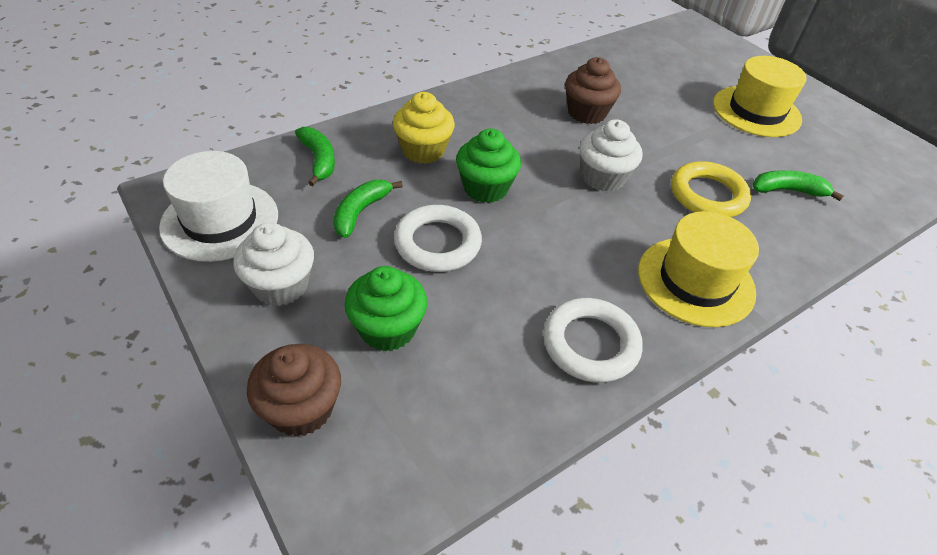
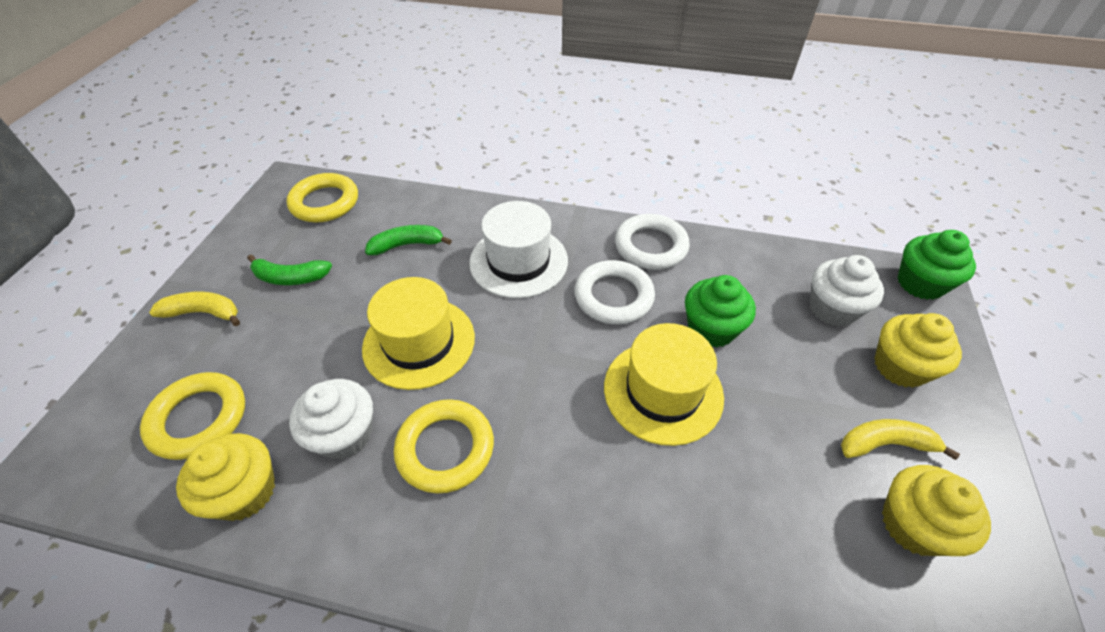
brown cupcake: [247,344,341,437] [565,57,621,124] = 2 -> none = 0
green banana: [295,127,335,186] [333,180,403,238] [752,170,844,201] = 3 -> [247,254,332,285] [365,225,452,255] = 2
yellow banana: none = 0 -> [149,292,240,326] [841,419,960,460] = 2
yellow cupcake: [393,92,455,164] = 1 -> [176,433,275,521] [874,313,962,388] [882,465,991,556] = 3
yellow ring: [671,161,751,217] = 1 -> [140,372,245,460] [287,173,358,222] [394,399,494,494] = 3

